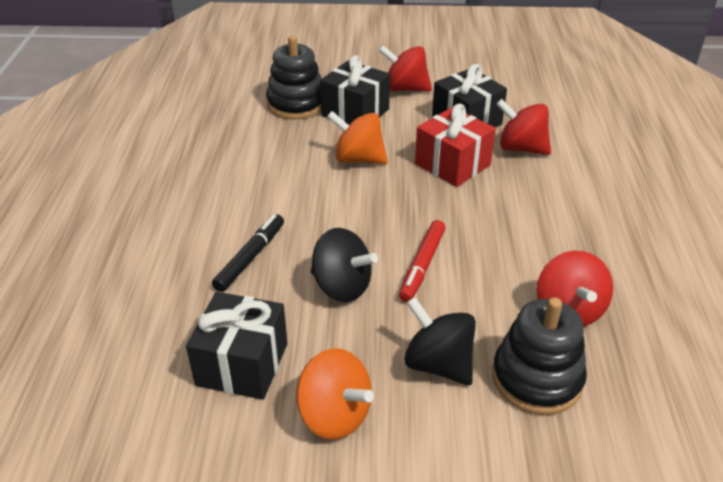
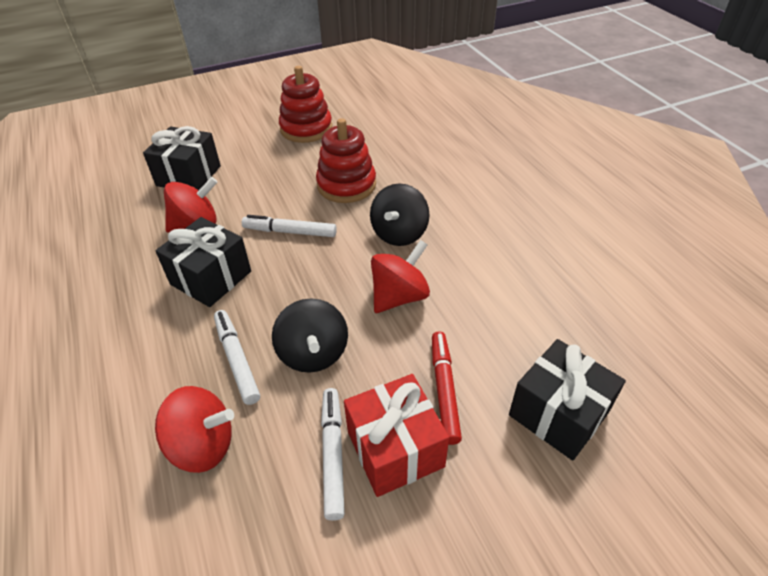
black marker: [212,214,284,292] = 1 -> none = 0
black stacking toy: [266,36,322,119] [492,297,587,415] = 2 -> none = 0
orange spinning top: [296,348,374,440] [327,111,388,164] = 2 -> none = 0
red stacking toy: none = 0 -> [279,66,332,143] [316,118,376,203] = 2
white marker: none = 0 -> [214,310,260,405] [242,215,337,237] [321,388,345,521] = 3

